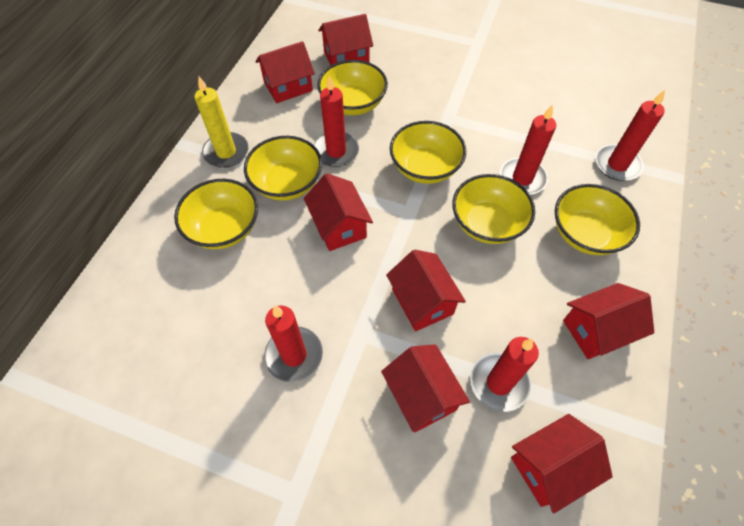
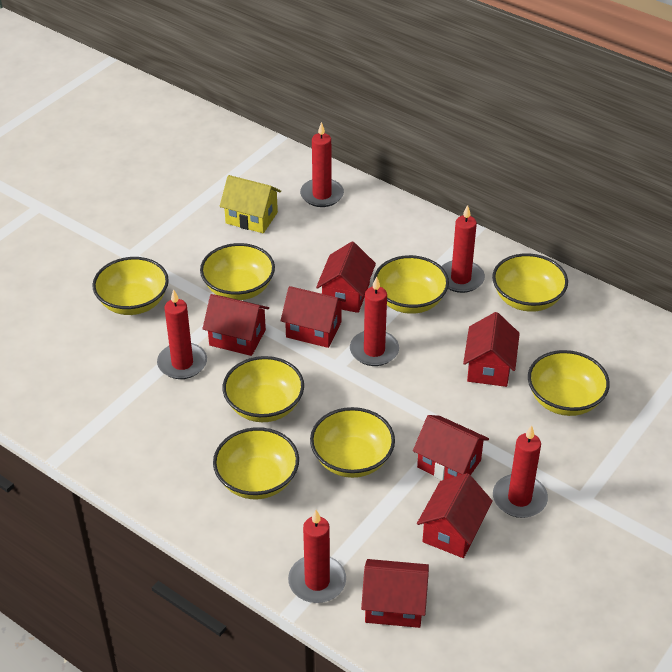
red candle: [264,306,323,382] [314,75,359,167] [470,337,539,412] [500,104,556,195] [595,90,665,181] = 5 -> [157,289,207,379] [288,510,346,603] [300,122,344,207] [350,276,399,366] [441,205,485,293] [493,425,548,518] = 6
yellow bowl: [174,179,258,249] [244,136,322,201] [317,60,388,115] [390,121,466,184] [452,174,535,244] [555,184,640,255] = 6 -> [92,257,169,315] [200,243,275,300] [213,427,299,499] [223,356,304,422] [310,407,395,478] [373,255,449,314] [492,253,568,312] [528,350,610,416] = 8
yellow candle: [194,77,248,168] = 1 -> none = 0
yellow house: none = 0 -> [220,175,281,233] = 1

